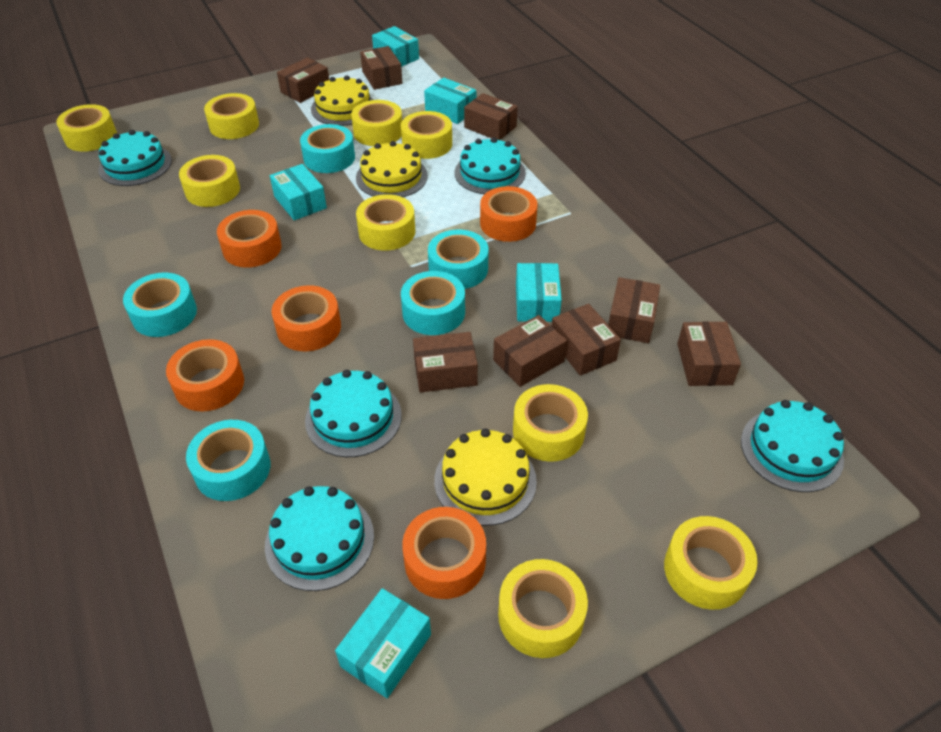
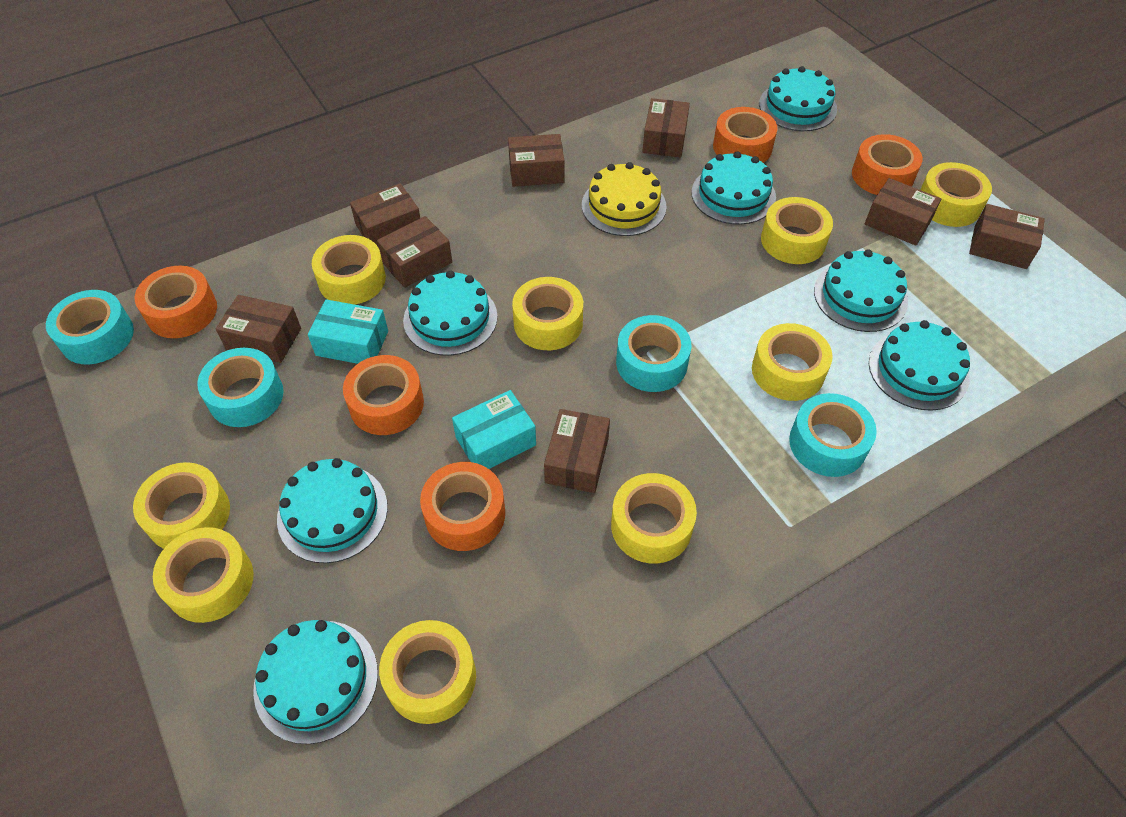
turquoise box: [270,164,327,220] [335,588,431,698] [372,26,419,67] [424,78,476,124] [516,263,562,322] = 5 -> [308,299,388,364] [452,390,536,469] = 2
turquoise cake: [98,130,172,186] [265,486,374,591] [305,370,402,457] [455,137,526,194] [741,400,844,492] = 5 -> [253,620,378,744] [277,458,388,563] [403,270,497,356] [692,151,776,225] [759,66,837,131] [814,249,908,332] [869,320,970,411] = 7
turquoise tape: [123,272,197,337] [186,420,270,501] [300,124,355,173] [401,271,465,335] [428,230,489,289] = 5 -> [46,290,134,364] [197,348,284,427] [616,315,692,392] [789,393,877,477] = 4
yellow cake: [311,76,373,126] [356,141,428,197] [434,428,537,526] = 3 -> [582,162,667,236] = 1

